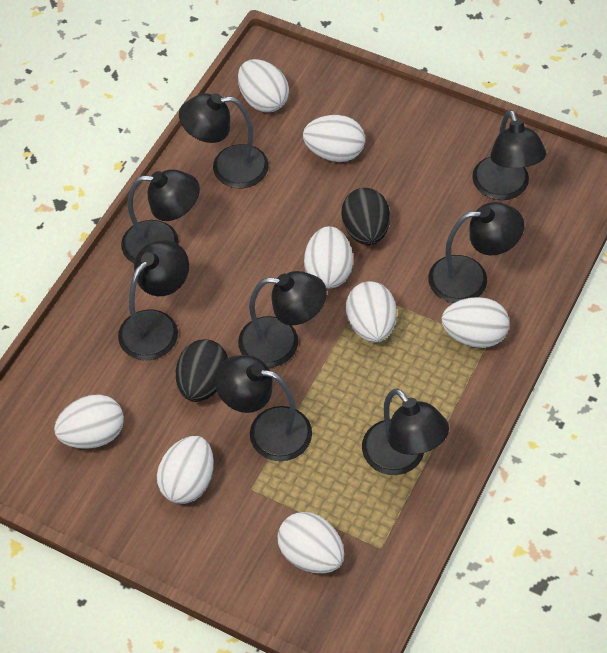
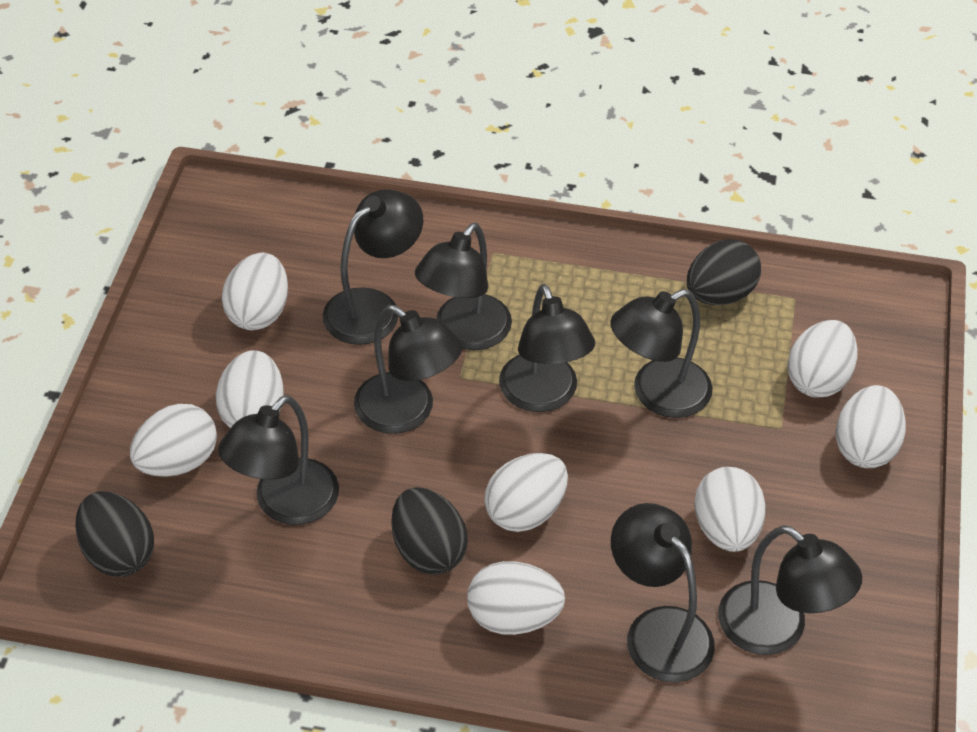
black egg: [176,339,228,402] [341,188,390,245] = 2 -> [75,491,154,577] [392,487,468,575] [687,239,761,305] = 3

